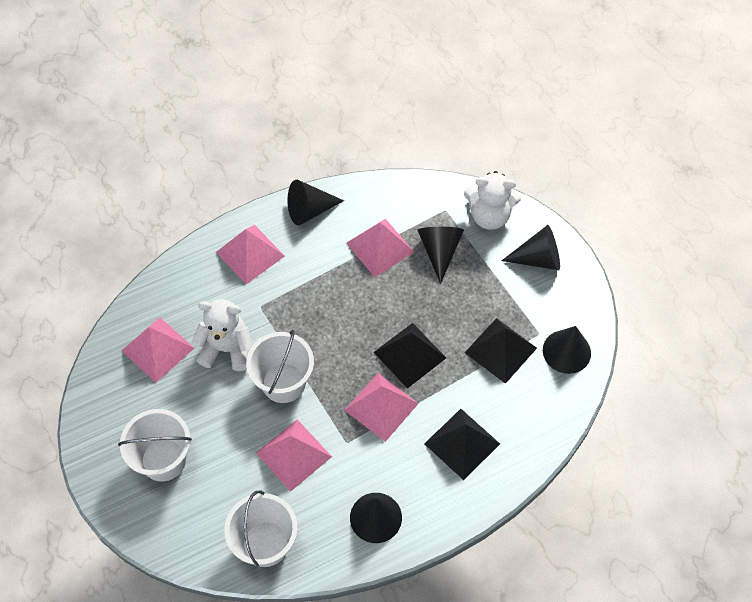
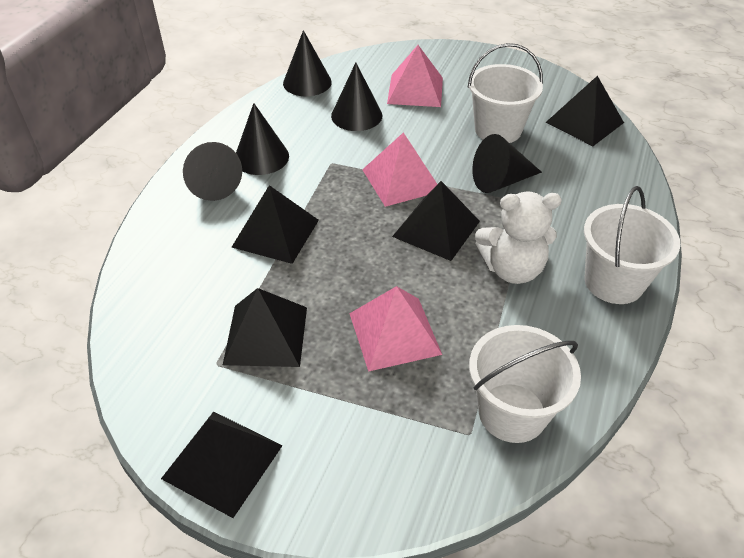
black pyramid: [374,323,446,389] [424,409,500,480] [465,318,537,384] = 3 -> [161,411,283,518] [223,288,307,367] [232,185,319,264] [392,181,480,261] [546,76,624,146] = 5
pink pyramid: [122,318,194,383] [216,225,285,284] [256,420,332,492] [344,373,419,442] [346,219,414,277] = 5 -> [349,286,442,372] [362,132,437,207] [387,45,443,107] = 3
white teddy bear: [192,299,253,371] [464,171,521,230] = 2 -> [475,191,562,284] = 1

